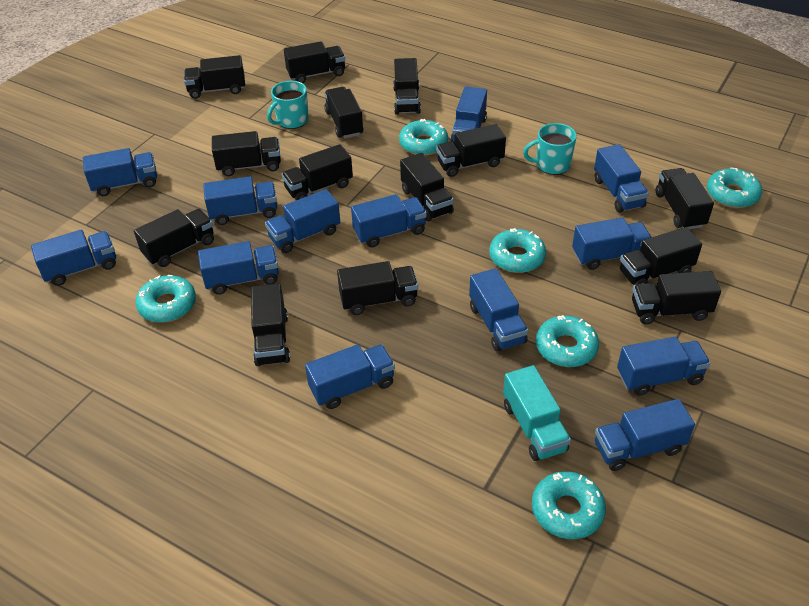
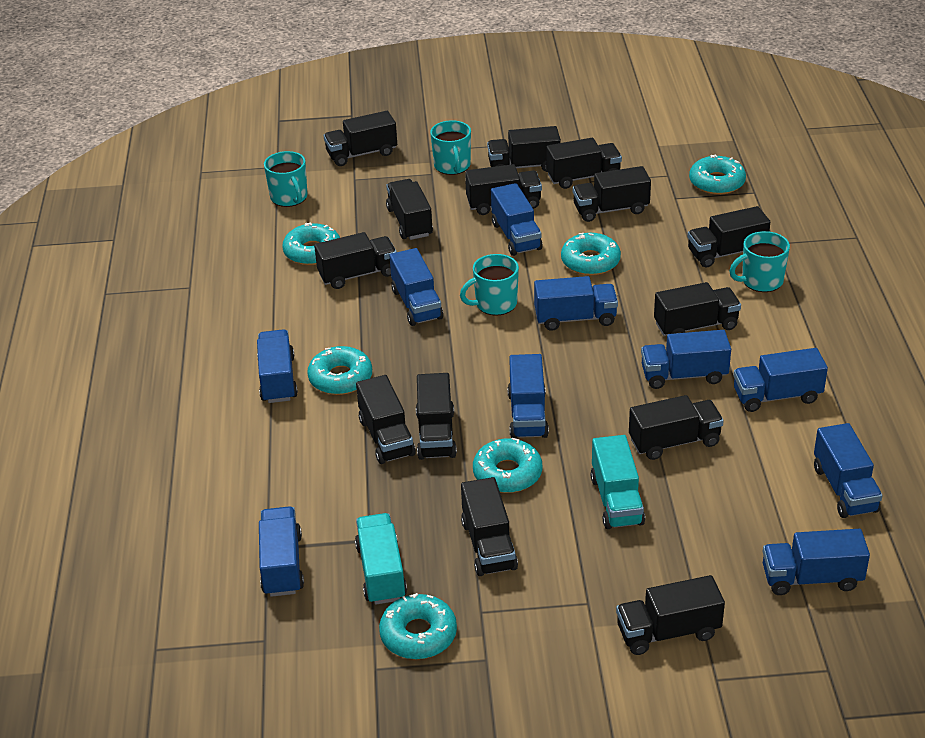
blue truck: [31,230,116,286] [83,148,157,196] [198,241,279,295] [203,176,277,225] [265,189,340,253] [305,344,395,409] [351,194,427,247] [450,86,487,144] [469,268,528,351] [572,217,651,270] [594,144,649,213] [595,399,695,471] [617,337,710,396] = 13 -> [257,329,298,403] [259,506,304,597] [389,248,443,326] [491,183,542,256] [507,354,549,438] [534,276,618,331] [641,330,731,389] [733,348,828,412] [763,529,870,595] [814,423,883,518] = 10
turquoise mug: [267,81,309,129] [523,123,577,175] = 2 -> [264,151,308,207] [430,120,471,175] [460,254,519,315] [729,231,790,292] = 4
turquoise truck: [503,365,571,461] = 1 -> [355,513,407,605] [591,435,645,529] = 2

